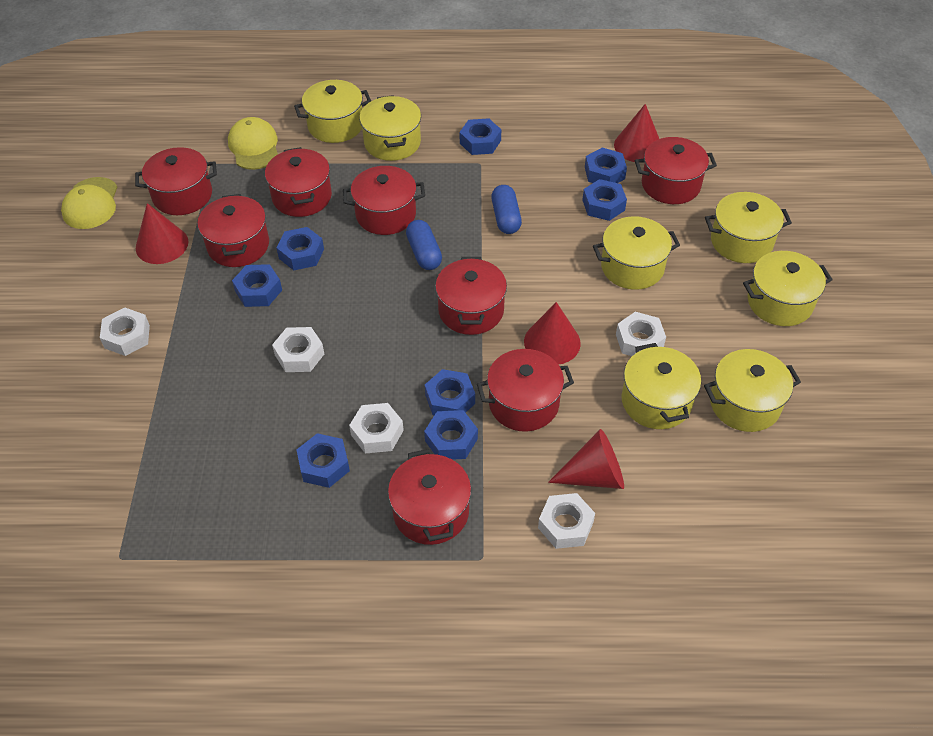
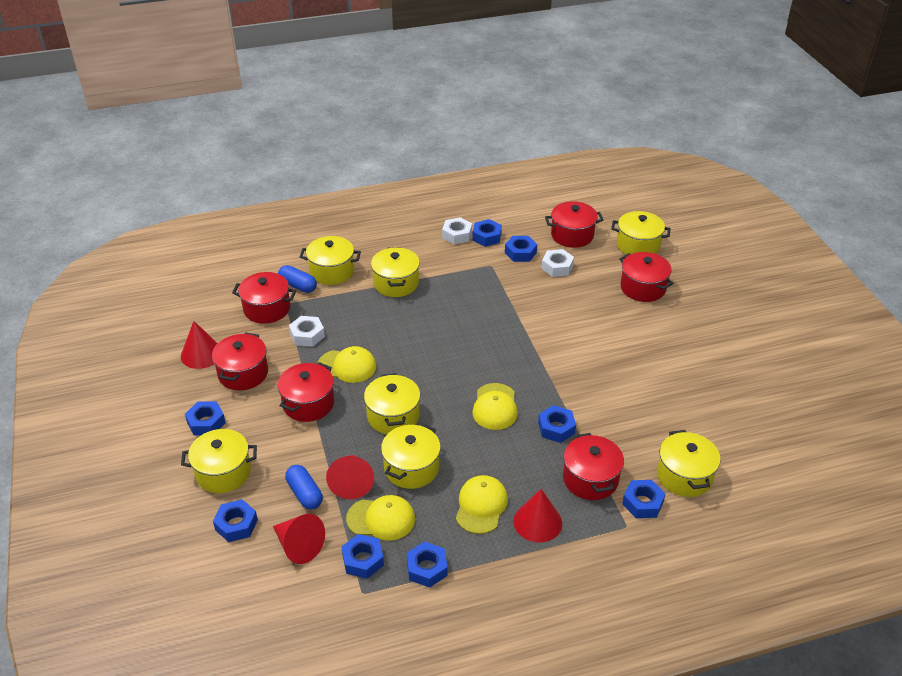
red pot: [135,147,217,215] [197,194,269,267] [265,147,332,217] [343,166,425,235] [388,449,471,545] [435,257,507,335] [477,349,574,432] [635,137,717,204] = 8 -> [212,332,268,390] [232,272,296,324] [278,362,334,422] [545,201,603,248] [563,433,624,500] [619,252,674,302] = 6
white nut: [100,308,150,356] [272,327,324,372] [349,403,404,453] [538,493,595,549] [616,312,666,356] = 5 -> [289,316,325,347] [442,217,472,244] [541,249,574,277] = 3
yellow cap: [61,177,117,229] [228,117,278,170] = 2 -> [318,346,376,383] [346,495,415,541] [456,475,508,534] [472,383,518,430] = 4

